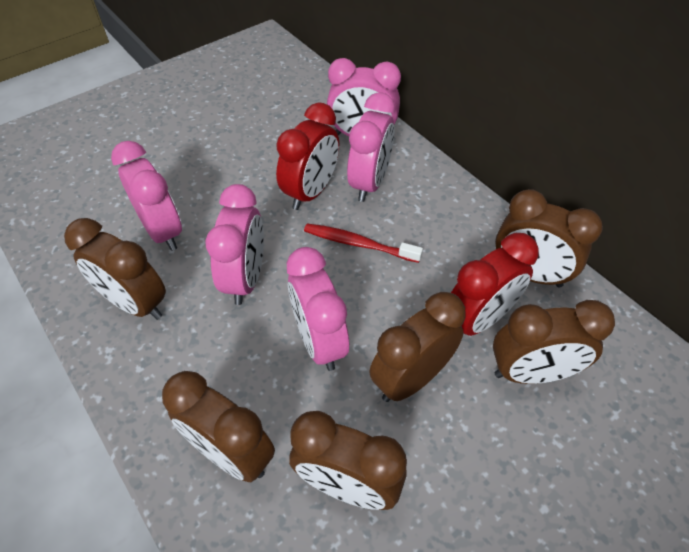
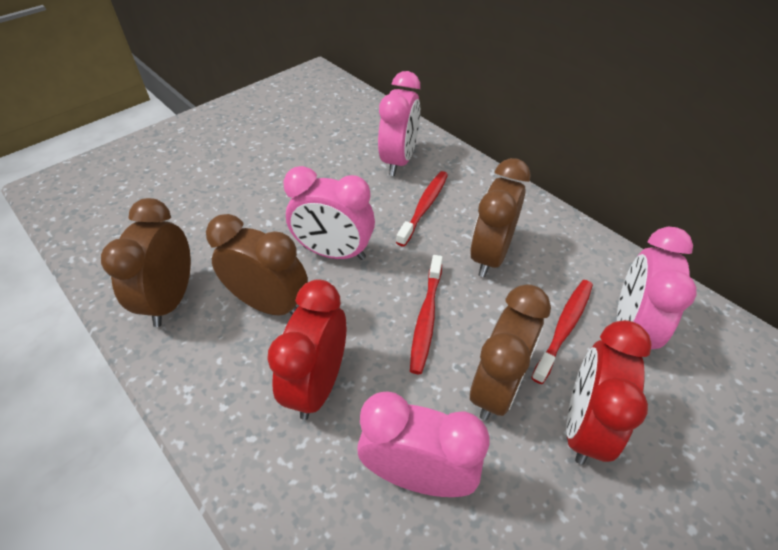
brown clock: [64,218,166,320] [162,371,275,482] [289,411,407,510] [369,292,466,402] [493,300,615,384] [495,189,603,287] = 6 -> [101,198,191,327] [206,214,308,315] [470,158,531,277] [470,284,551,420] = 4
pink clock: [111,141,182,251] [205,184,264,305] [287,247,349,371] [327,58,401,136] [347,93,395,202] = 5 -> [283,166,375,260] [357,391,490,497] [378,71,420,176] [617,226,697,349] = 4
red toothbrush: [304,223,423,263] = 1 -> [396,171,448,247] [410,255,443,374] [531,280,593,384] = 3

